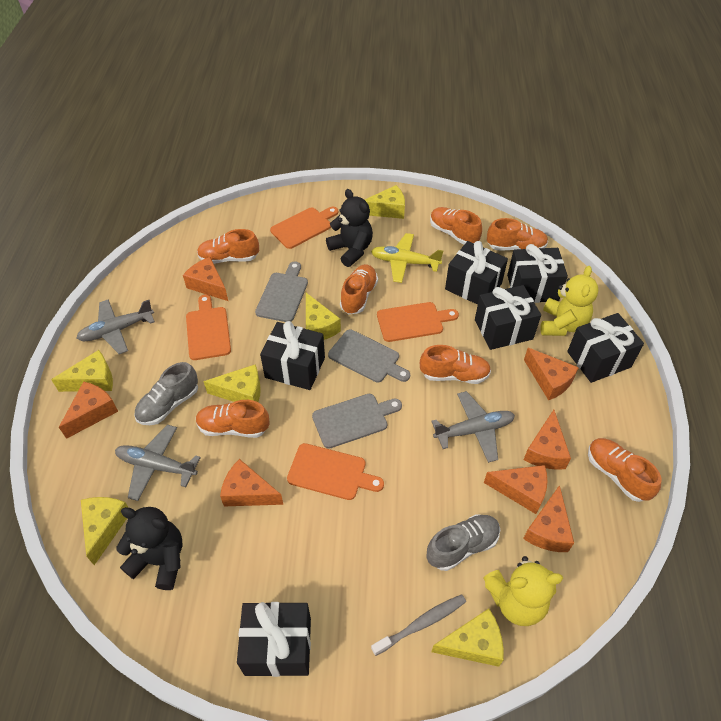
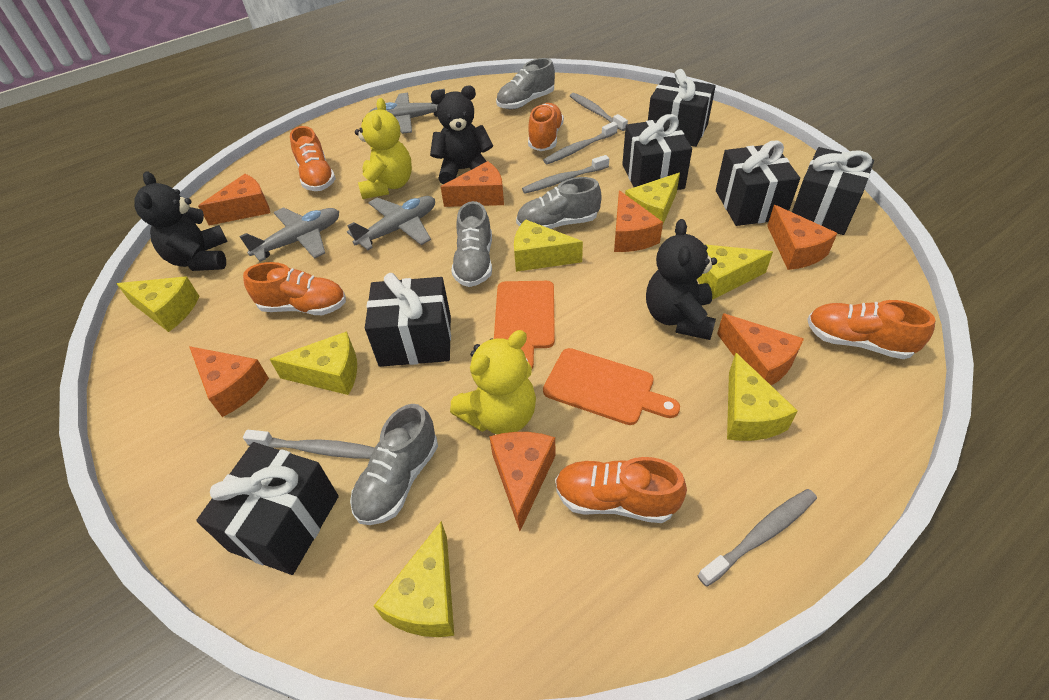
black teddy bear: [116,507,182,590] [326,189,373,267] = 2 -> [134,171,228,271] [430,86,493,184] [646,219,717,340] = 3
grey cutting board: [255,262,308,322] [312,394,402,448] [328,330,410,383] = 3 -> none = 0
grey shoe: [134,362,198,425] [427,514,500,571] = 2 -> [350,404,438,525] [451,201,492,287] [496,58,555,109] [516,177,602,229] = 4
grey toothbrush: [371,594,466,656] = 1 -> [243,430,375,459] [522,155,609,194] [543,122,618,164] [570,93,628,131] [697,489,817,587] = 5
orange cutting board: [186,295,231,360] [270,207,338,249] [287,443,384,500] [377,302,459,342] = 4 -> [494,281,555,369] [543,348,680,425] = 2
orange shoe: [196,400,270,438] [197,229,259,264] [340,264,378,314] [420,345,491,384] [430,207,482,245] [487,218,548,251] [588,438,661,502] = 7 -> [243,262,346,315] [290,126,336,191] [528,103,564,151] [555,457,687,523] [807,300,936,359] = 5
yellow cheese: [51,350,113,392] [81,497,129,565] [203,364,261,402] [306,293,341,340] [365,185,405,219] [431,609,504,667] = 6 -> [116,276,199,332] [270,331,357,395] [374,521,454,637] [514,219,583,272] [625,173,680,224] [697,244,773,300] [727,353,798,441] = 7
yellow plane: [371,233,444,283] = 1 -> none = 0

